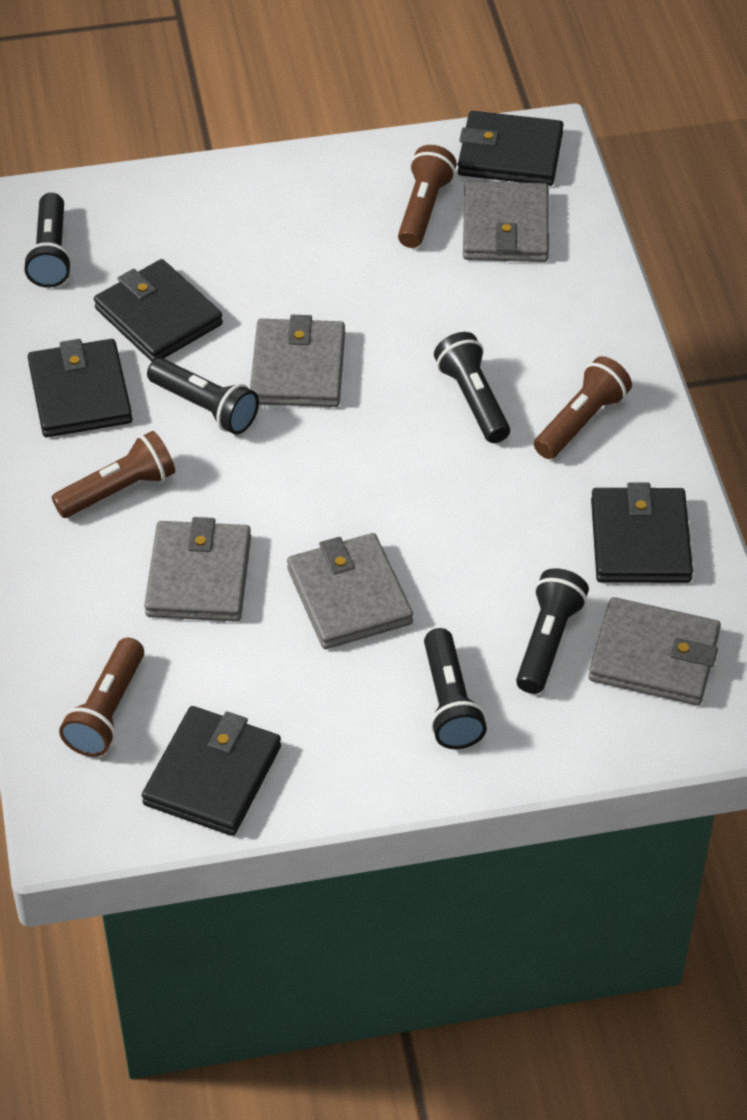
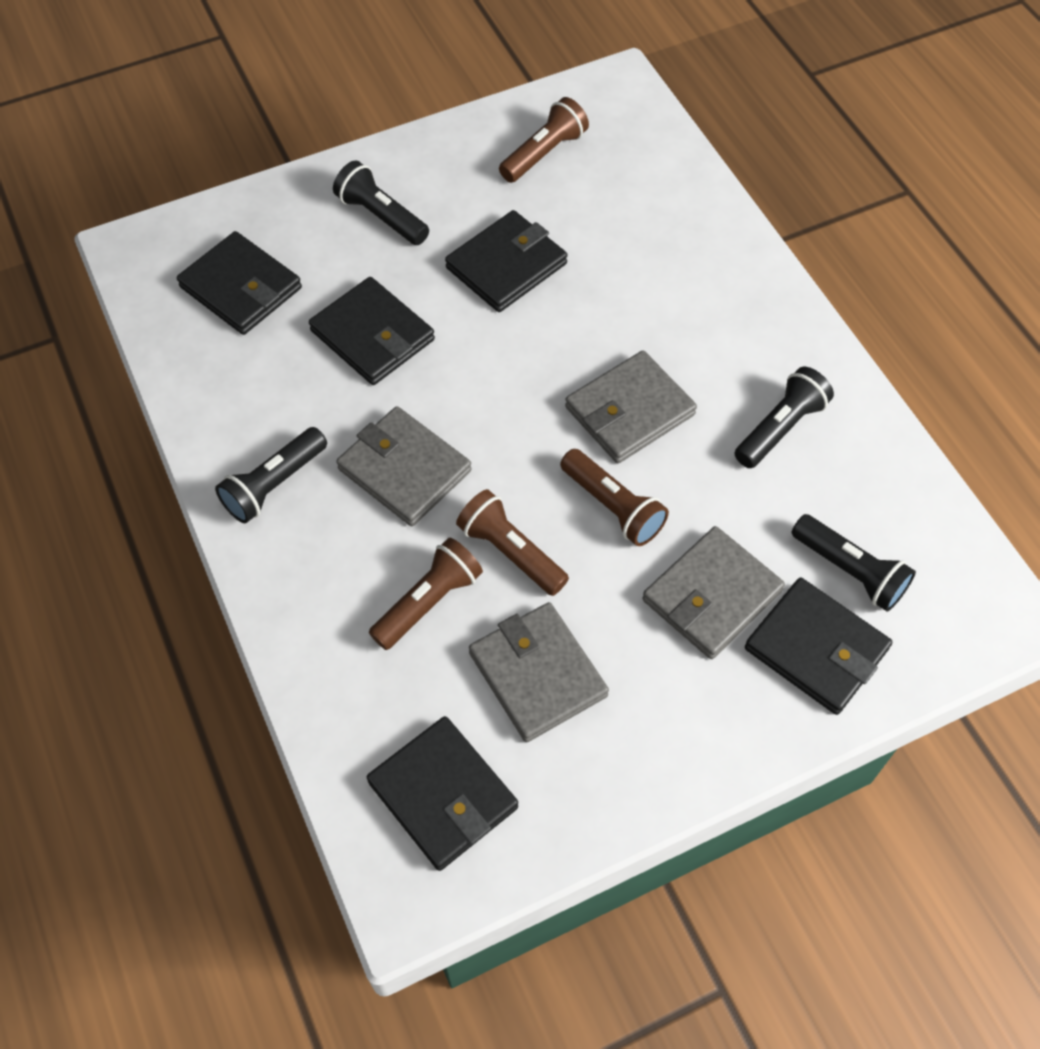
black flashlight: [23,193,72,288] [147,358,259,435] [424,628,487,749] [434,332,510,443] [516,568,589,694] = 5 -> [215,427,327,523] [333,160,429,245] [735,367,834,468] [792,514,916,612] = 4
grey wallet: [144,517,251,622] [250,315,345,407] [287,533,413,649] [463,181,549,262] [589,597,721,706] = 5 -> [336,406,472,526] [469,602,609,742] [565,351,697,463] [642,526,785,659] = 4

